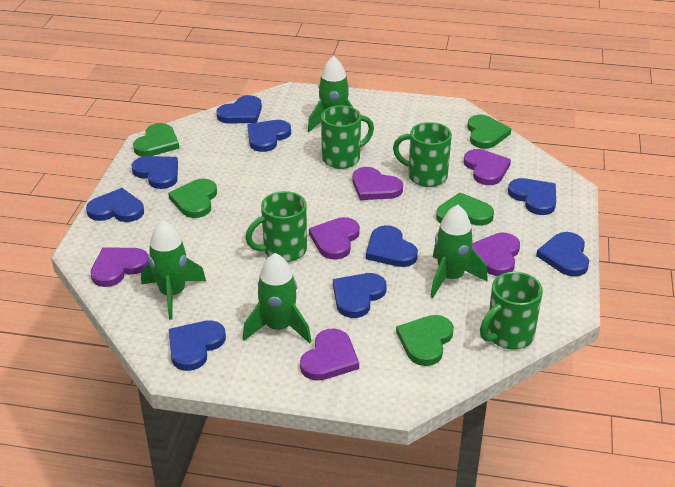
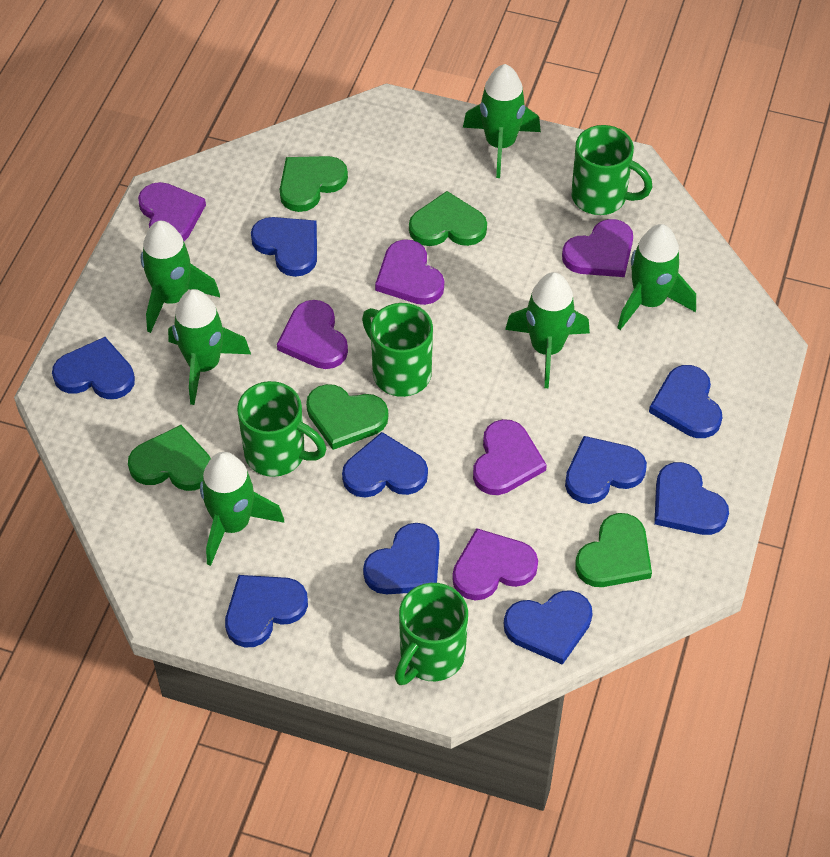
green rocket: [141,220,206,320] [243,253,311,344] [308,56,353,132] [430,205,488,298] = 4 -> [141,221,220,333] [168,289,251,405] [200,452,284,566] [463,64,541,178] [505,272,590,388] [617,224,696,330] = 6

